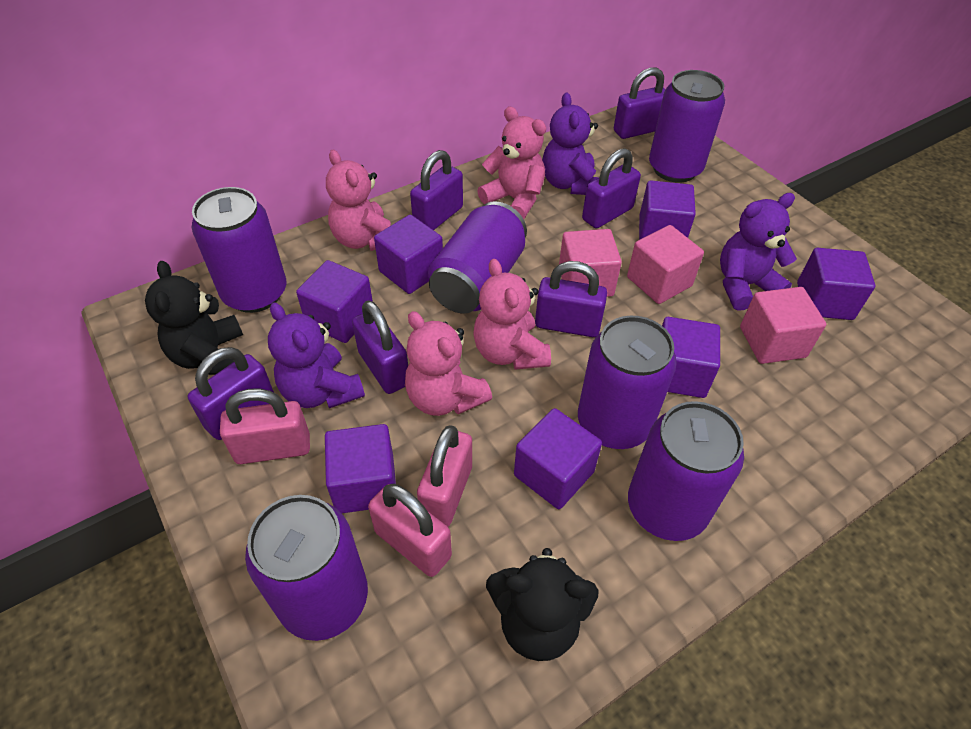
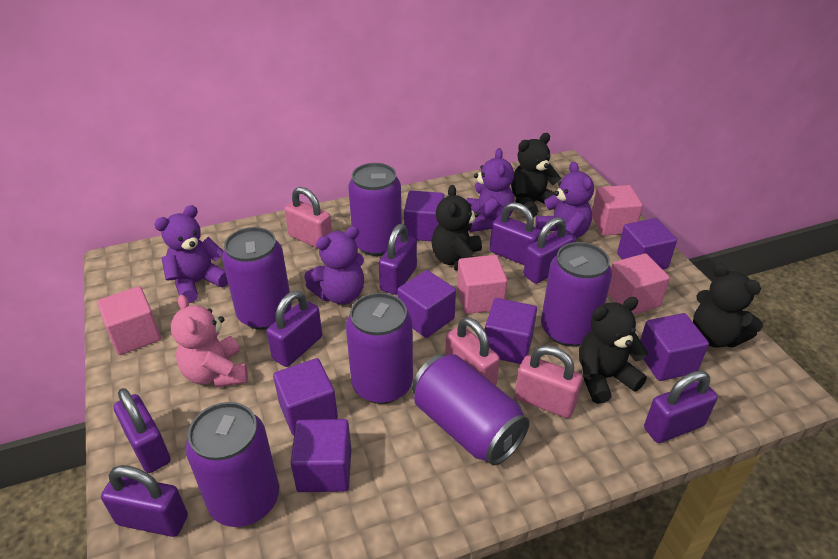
black teddy bear: [145,261,243,375] [486,548,599,661] = 2 -> [431,185,482,271] [511,133,561,217] [579,297,648,404] [693,263,763,348] = 4
pink cube: [559,229,622,297] [627,225,704,304] [740,287,826,364] = 3 -> [97,286,161,355] [457,255,507,314] [592,185,643,236] [608,253,670,315] = 4
pink teddy bear: [326,150,391,251] [405,311,492,416] [473,259,551,370] [477,106,546,219] = 4 -> [171,295,248,388] = 1
purple padlock: [188,347,274,440] [352,300,408,394] [410,150,463,230] [535,261,607,337] [582,148,641,228] [614,67,666,139] = 6 -> [101,465,188,537] [113,388,170,473] [266,291,322,367] [379,224,417,295] [490,202,541,265] [523,217,574,284] [644,371,718,443] = 7
purple teddy bear: [268,302,365,408] [542,93,599,195] [720,193,797,311] = 3 -> [154,205,228,303] [304,226,364,304] [466,148,514,232] [535,162,594,242] = 4

